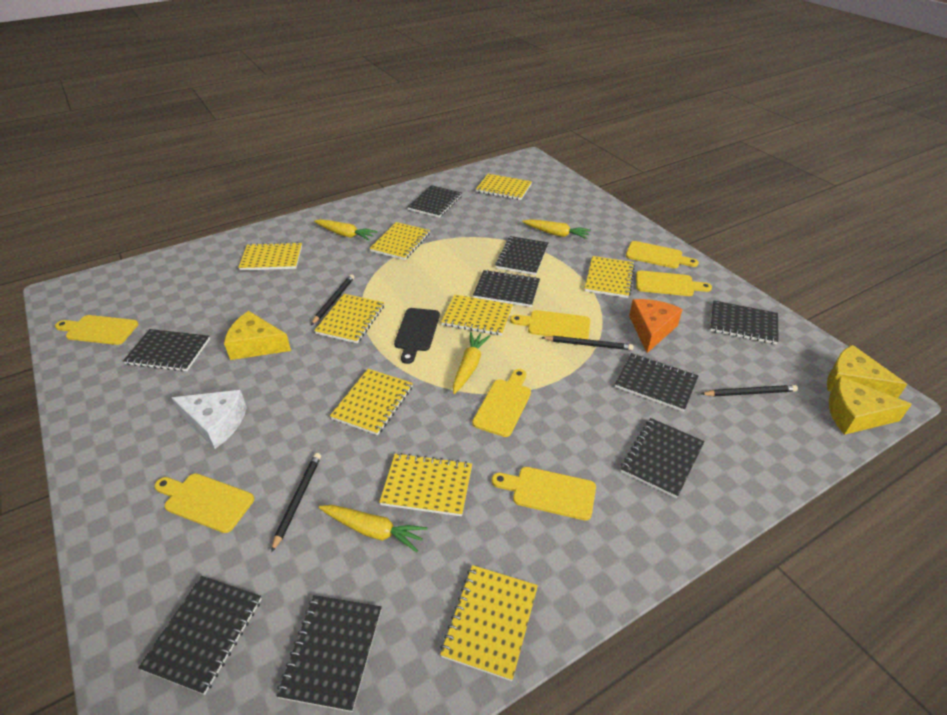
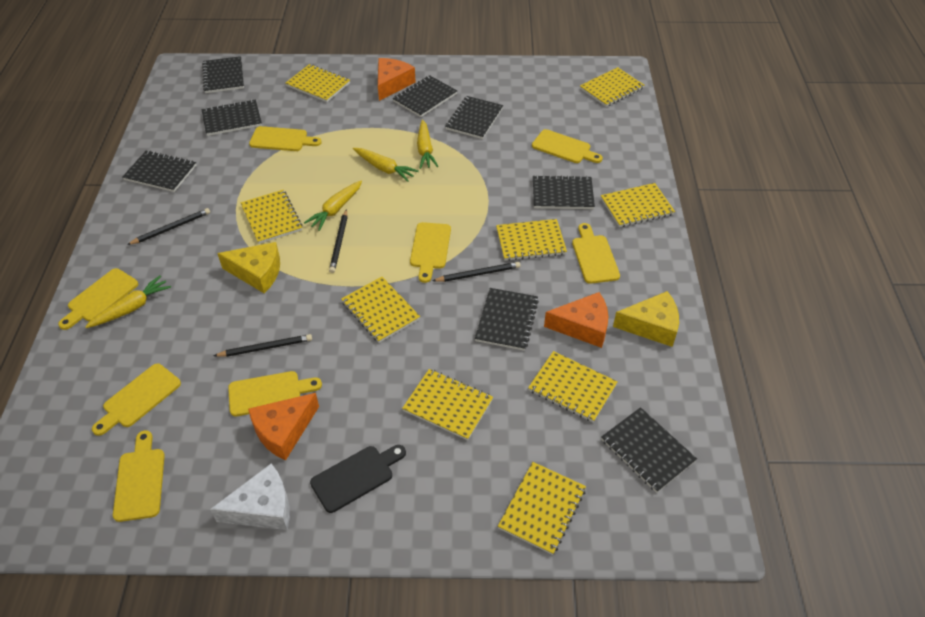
black notebook: [123,329,210,372] [138,576,262,695] [277,595,382,712] [407,185,462,218] [473,270,540,307] [495,236,549,275] [615,353,698,412] [621,418,705,498] [710,301,779,345] = 9 -> [122,150,196,192] [202,56,244,93] [202,99,262,136] [393,75,457,117] [445,96,503,139] [475,288,539,351] [533,175,595,209] [601,407,697,493] = 8
orange cheese: [629,299,683,353] = 1 -> [248,393,319,460] [378,58,416,101] [544,292,608,348] = 3
yellow cheese: [224,311,291,360] [827,345,907,398] [829,376,912,435] = 3 -> [217,242,280,293] [613,291,679,347] = 2
yellow cutting board: [55,315,138,345] [154,473,254,533] [472,369,531,437] [492,467,596,520] [510,310,590,339] [626,241,699,268] [636,271,712,296] = 7 -> [58,268,138,330] [92,363,181,436] [113,430,165,522] [228,371,322,416] [249,126,321,151] [410,222,451,283] [532,129,603,163] [572,223,620,284] = 8

